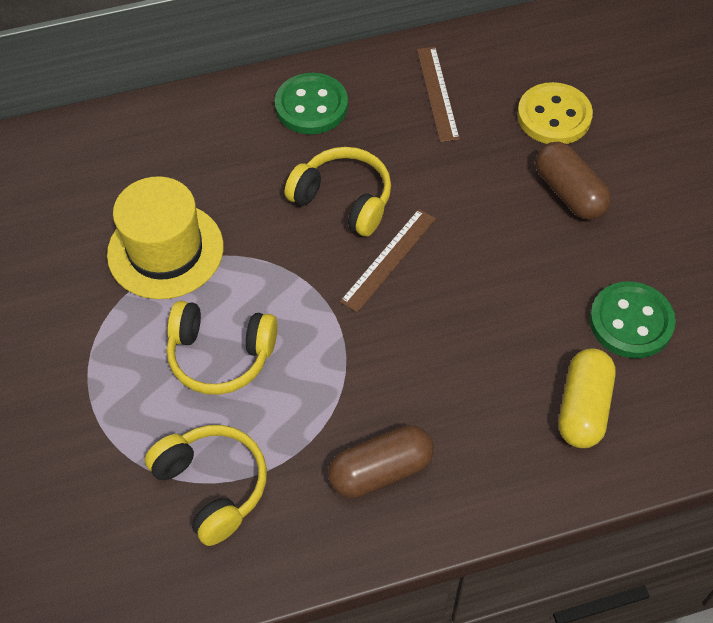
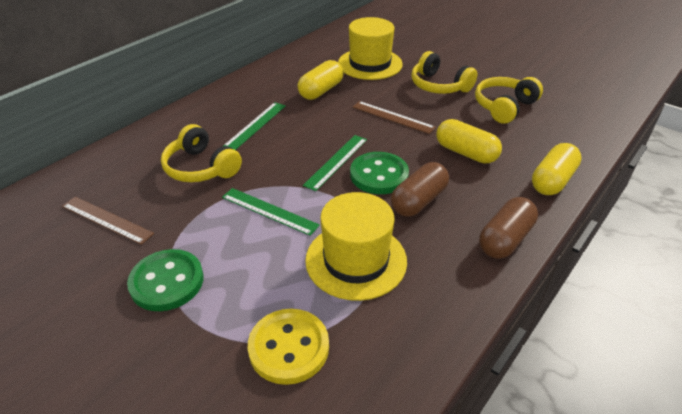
green ruler: none = 0 -> [222,188,320,236] [223,102,286,150] [303,135,367,191] = 3
yellow capsule: [559,348,616,448] = 1 -> [297,60,344,100] [436,119,502,164] [532,143,582,195] = 3
yellow hat: [107,176,223,299] = 1 -> [305,192,407,301] [338,17,403,80] = 2

